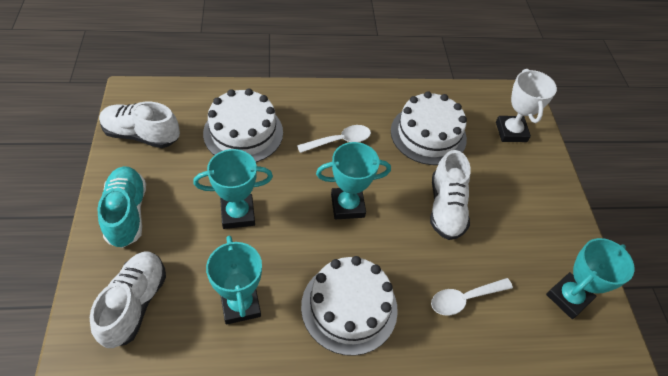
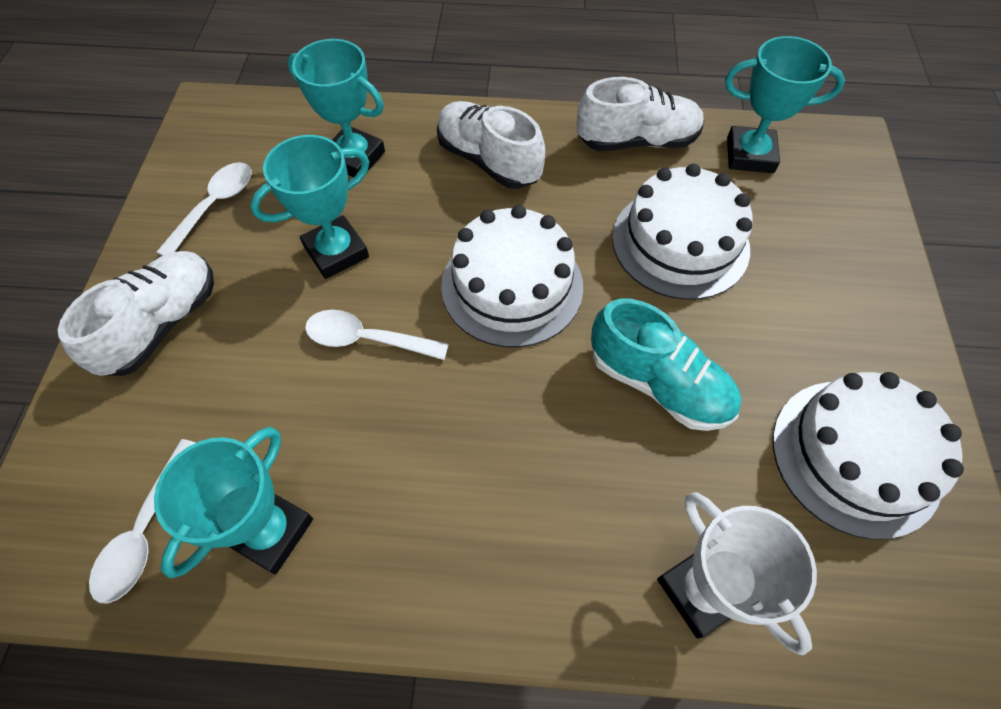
white spoon: [297,125,371,153] [431,278,513,315] = 2 -> [89,439,195,603] [157,162,252,256] [305,310,449,360] = 3

